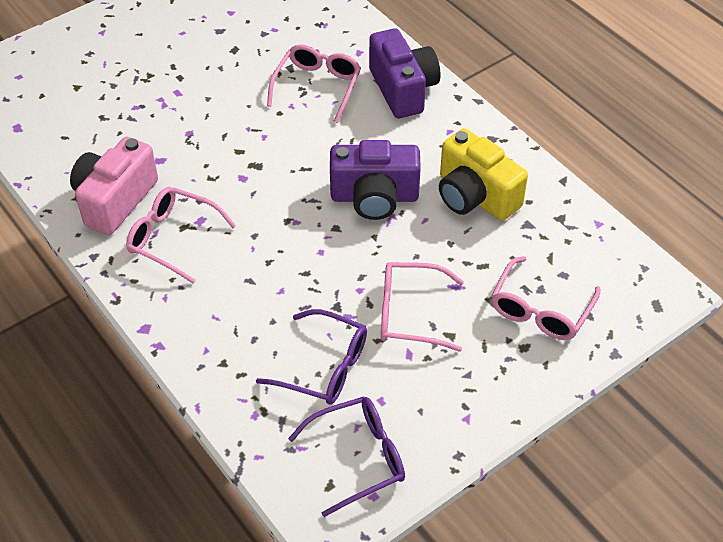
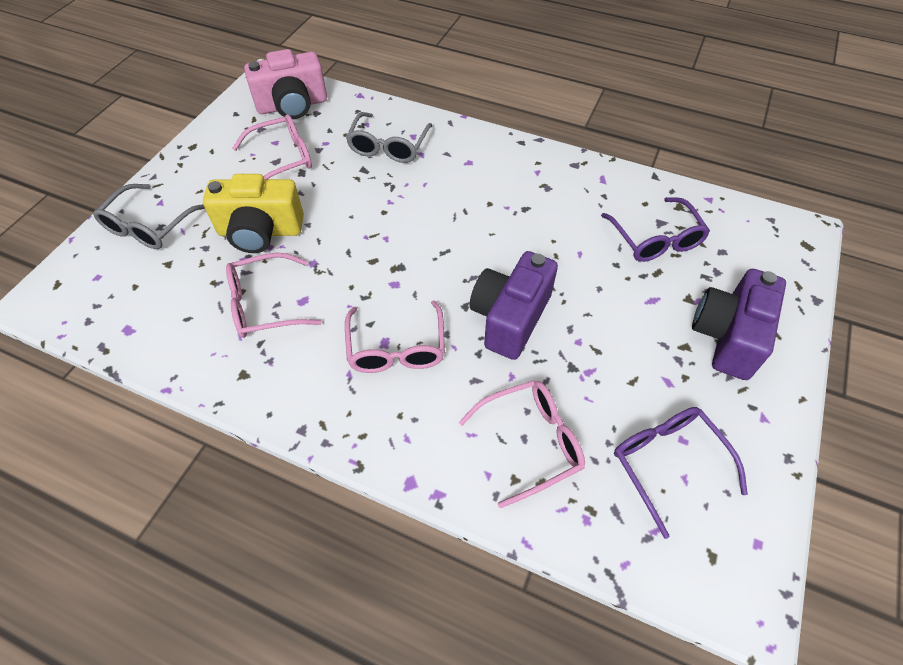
grey glasses: none = 0 -> [93,184,205,249] [346,112,432,163] = 2

